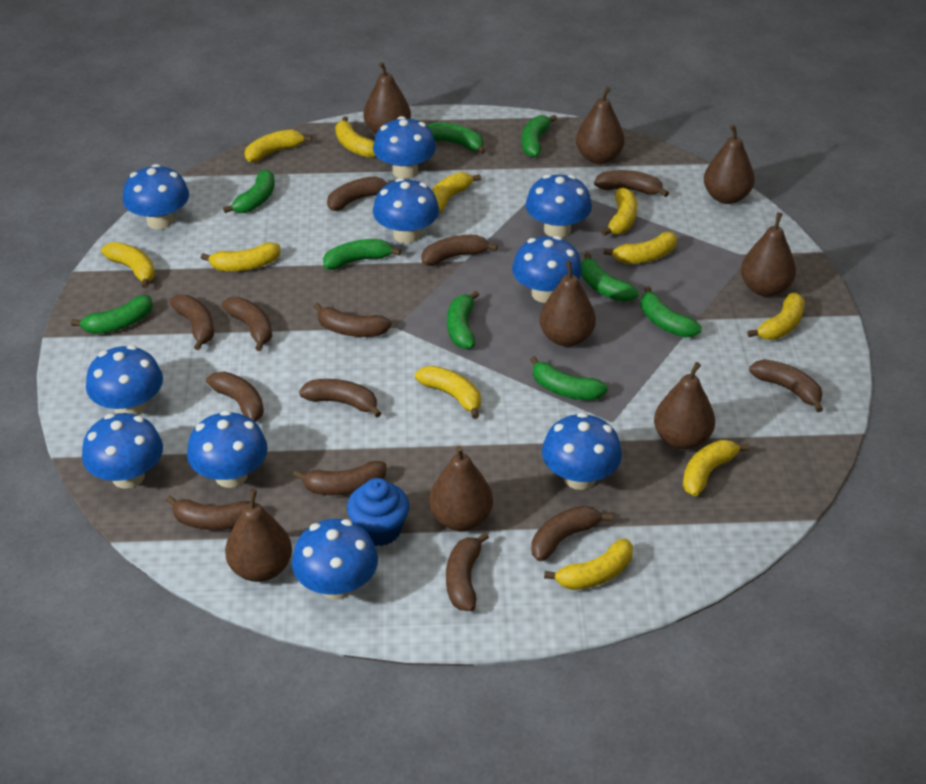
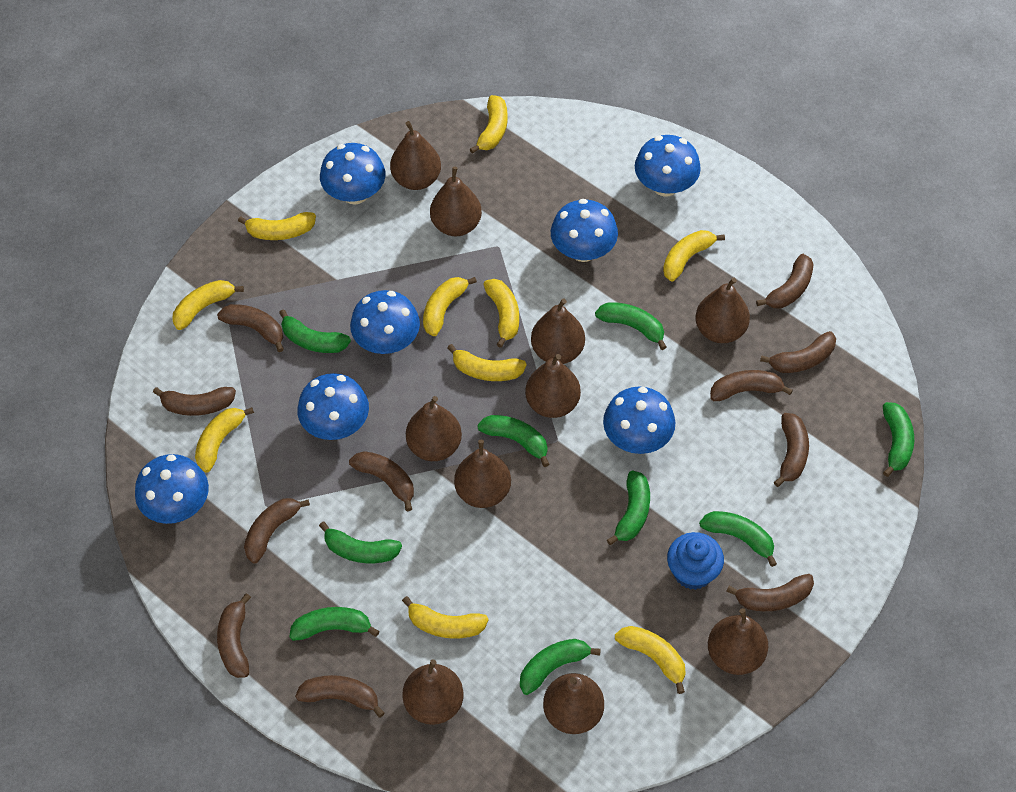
blue mushroom: [82,413,163,489] [86,345,163,415] [123,164,189,229] [187,411,268,488] [292,519,378,600] [373,116,436,179] [373,178,439,244] [512,236,582,303] [526,174,592,238] [542,412,622,490] = 10 -> [135,454,209,524] [297,373,369,440] [320,143,385,205] [350,290,420,354] [551,199,618,262] [603,387,675,454] [635,135,701,196] = 7
brown banana: [166,496,250,530] [170,295,214,350] [206,371,264,422] [222,297,272,351] [293,461,386,495] [299,379,381,417] [314,303,392,337] [327,176,389,211] [421,235,498,266] [446,532,489,611] [531,506,612,561] [594,170,669,197] [749,359,823,412] = 13 -> [153,387,236,416] [217,304,284,352] [217,593,251,678] [244,498,310,564] [295,675,385,718] [349,451,414,511] [710,370,793,401] [726,574,814,611] [756,254,814,308] [760,331,836,373] [774,413,809,487] = 11
brown pear: [225,489,292,582] [363,62,411,134] [429,446,493,531] [539,261,596,347] [576,87,625,164] [654,362,715,450] [704,125,755,204] [741,212,796,297] = 8 -> [390,121,441,190] [402,659,463,725] [406,396,462,461] [430,167,482,236] [454,440,511,508] [525,354,581,418] [531,298,585,364] [543,673,604,734] [695,278,750,343] [708,608,768,675] = 10
yellow banana: [101,242,155,288] [201,242,280,271] [245,129,312,162] [335,117,376,158] [415,366,481,419] [432,172,481,213] [544,538,633,590] [601,187,637,236] [604,232,677,264] [683,440,750,496] [747,293,805,340] = 11 -> [172,280,244,330] [195,407,254,473] [238,212,316,240] [402,596,489,639] [423,277,477,336] [447,344,527,381] [470,95,507,154] [484,279,519,348] [615,626,686,694] [663,230,725,282] = 10

